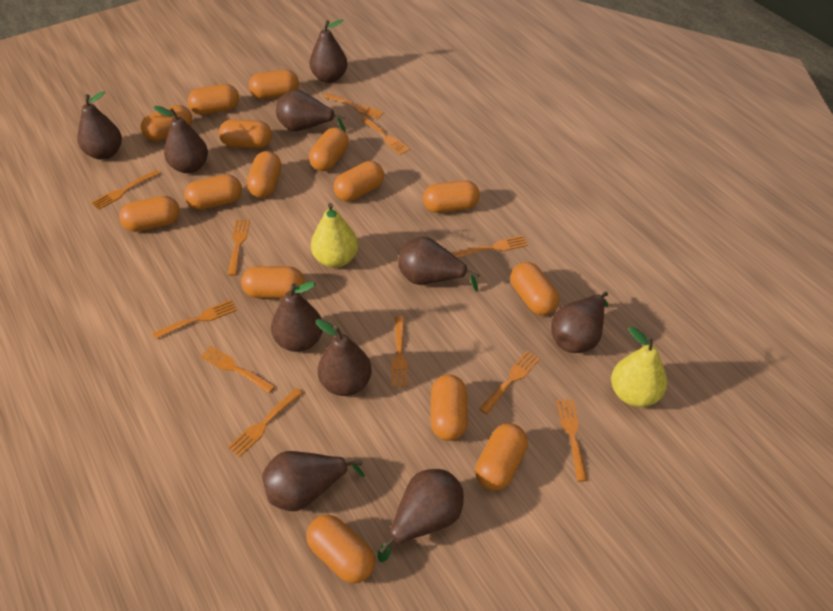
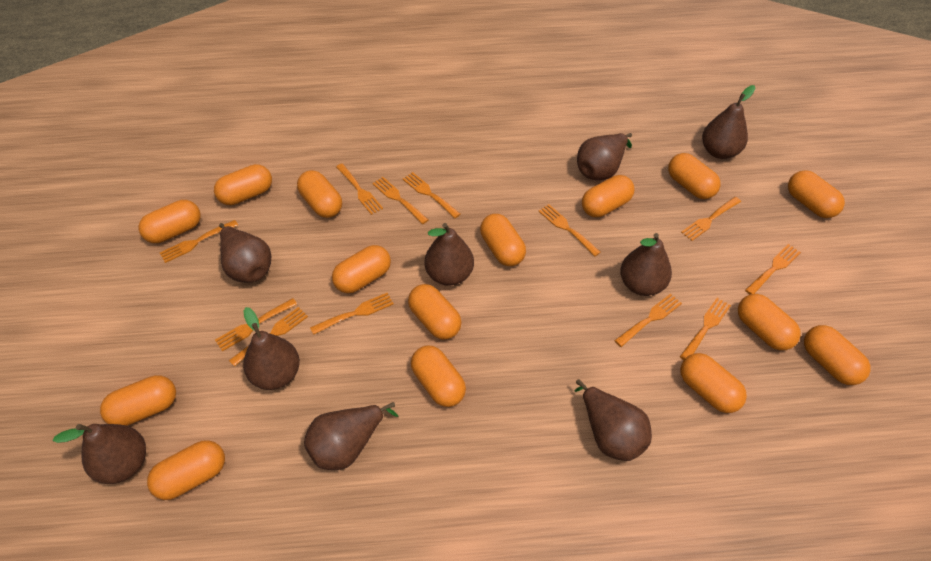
brown pear: [78,91,122,160] [154,106,208,173] [262,451,365,511] [271,282,323,352] [276,90,346,133] [309,19,348,83] [315,319,372,396] [378,469,464,562] [398,237,479,292] [551,292,608,353] = 10 -> [53,424,146,484] [219,223,271,283] [243,307,300,390] [304,402,398,470] [424,223,474,286] [574,379,652,461] [577,133,632,180] [620,233,672,296] [702,85,755,159] = 9
orange fork: [91,170,160,210] [153,300,237,339] [200,346,275,393] [228,220,250,276] [228,388,303,457] [324,93,384,119] [361,117,410,155] [391,316,408,387] [452,235,528,258] [479,351,540,414] [557,399,588,482] = 11 -> [160,220,238,263] [215,298,297,351] [229,307,308,367] [310,293,394,335] [336,163,383,215] [372,177,429,224] [402,172,460,218] [538,204,601,257] [614,294,682,347] [680,298,731,360] [681,197,741,241] [745,244,801,294] = 12
yellow pear: [311,203,358,268] [611,326,667,407] = 2 -> none = 0

